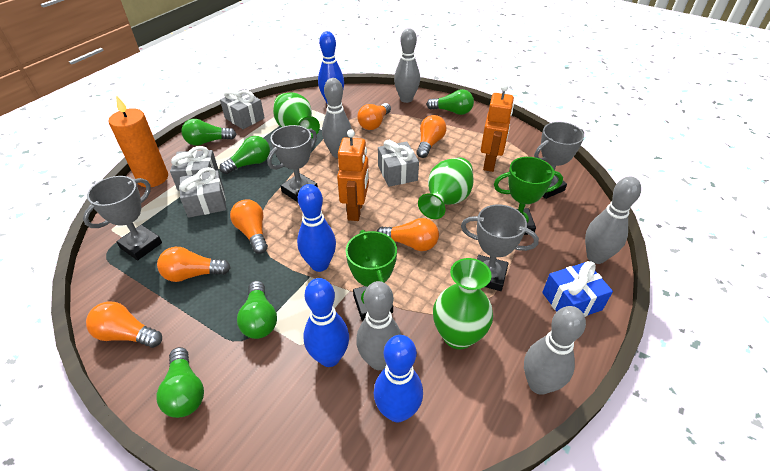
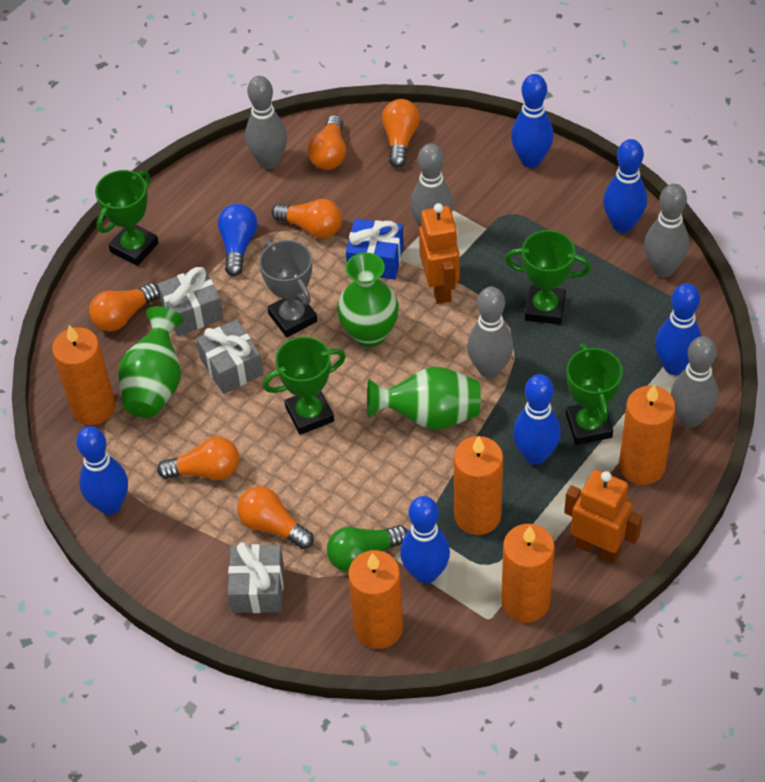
blue bowling pin: [297,184,336,272] [303,278,349,367] [318,31,344,103] [374,335,423,423] = 4 -> [76,426,128,515] [400,496,450,584] [511,74,553,168] [513,374,561,465] [603,139,647,233] [655,283,702,375] = 6
blue light bulb: none = 0 -> [218,204,257,276] = 1
green light bulb: [156,347,204,418] [181,119,236,146] [220,136,270,174] [237,281,277,339] [426,89,474,115] = 5 -> [327,525,408,572] = 1
green trophy: [346,230,397,321] [494,157,563,235] = 2 -> [95,170,159,266] [263,337,346,435] [505,230,591,325] [566,344,623,445] = 4
grey gift: [170,146,218,191] [179,167,226,218] [220,89,265,129] [378,140,419,187] = 4 -> [157,267,224,336] [196,319,263,394] [228,542,284,613] = 3
grey trophy: [83,176,162,260] [267,125,318,202] [461,204,539,291] [534,122,584,199] = 4 -> [259,240,317,337] = 1
orange candle: [108,95,168,187] = 1 -> [52,325,116,425] [348,550,403,649] [454,436,503,535] [501,524,554,623] [619,385,676,485] = 5

